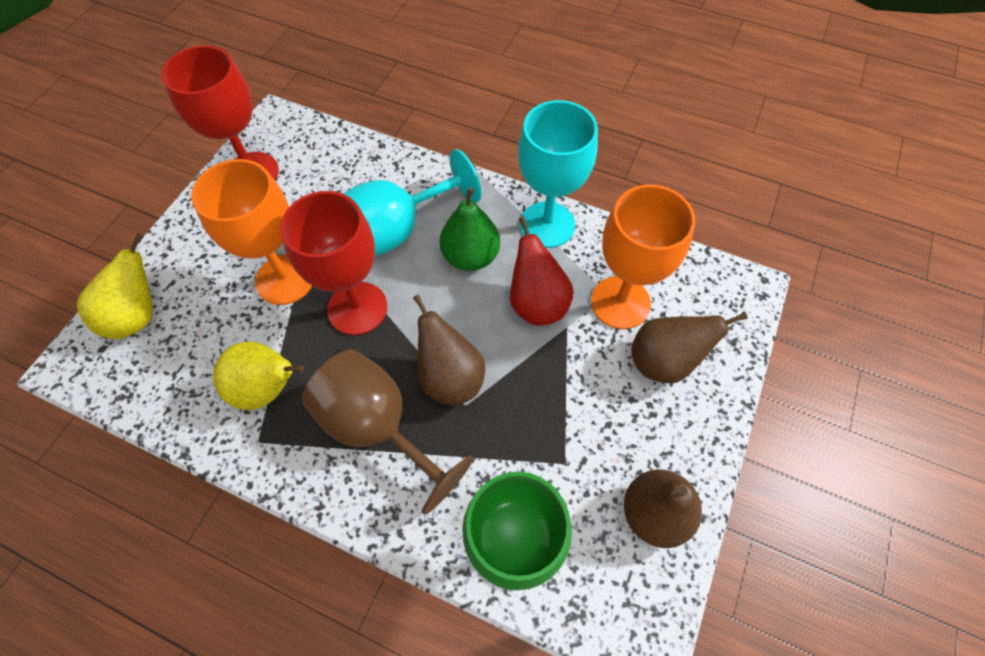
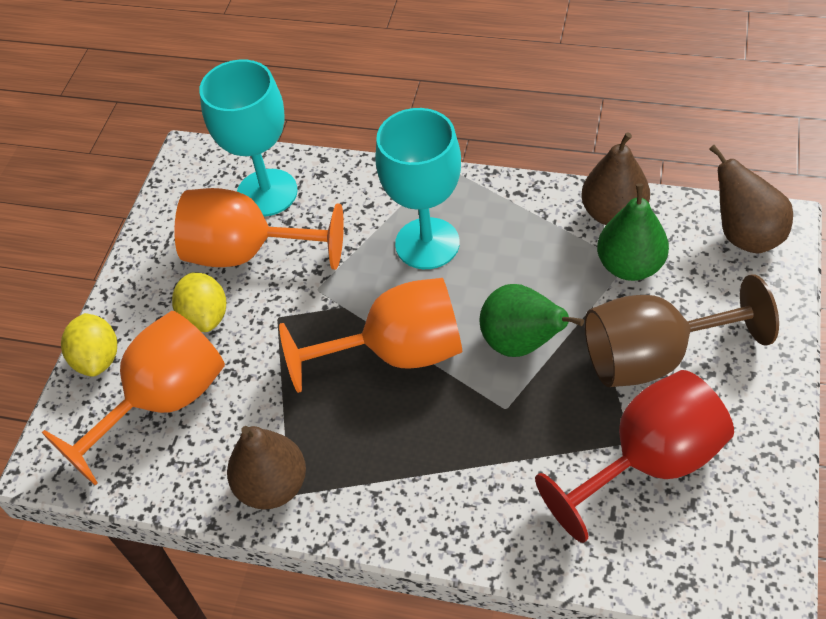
green goblet: [462,472,572,590] = 1 -> none = 0
green pear: [440,188,500,271] = 1 -> [479,284,584,357] [597,183,669,281] = 2
orange goblet: [191,159,312,305] [591,184,696,329] = 2 -> [42,311,225,485] [174,188,344,270] [279,278,462,393] = 3
red goblet: [161,45,279,180] [280,191,387,335] = 2 -> [535,370,734,543] = 1
red pear: [510,216,574,326] = 1 -> none = 0
yellow lemon: none = 0 -> [61,313,117,377] [172,273,226,332] = 2
yellow pear: [77,233,153,339] [213,341,304,410] = 2 -> none = 0

